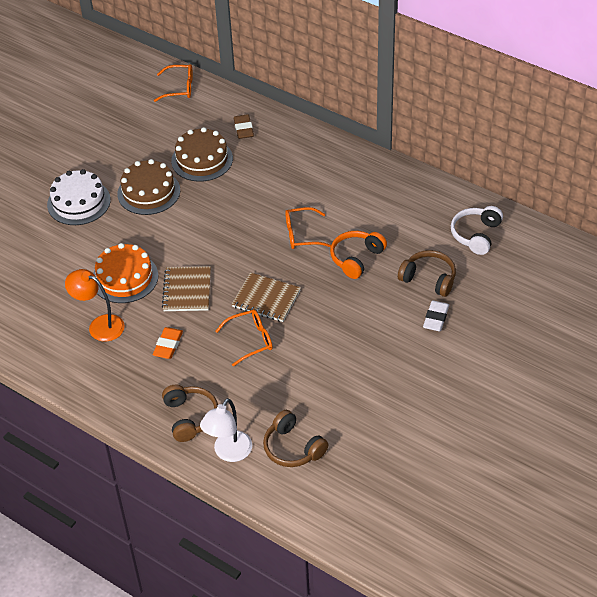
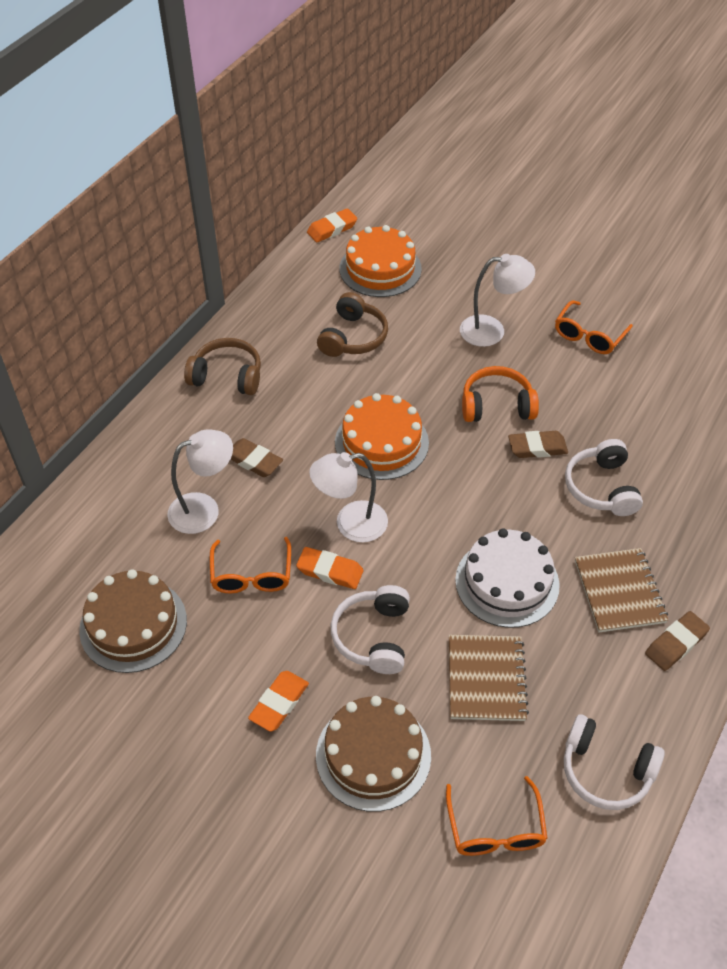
brown eraser: [234,114,254,139] = 1 -> [230,438,283,477] [508,431,568,458] [645,611,710,671] = 3
brown headphones: [162,385,218,442] [263,410,329,467] [398,250,456,297] = 3 -> [184,338,261,395] [317,292,388,357] = 2
orange cake: [93,243,158,303] = 1 -> [335,393,429,480] [339,225,422,297] = 2
orange eraser: [153,327,183,359] = 1 -> [248,671,309,732] [296,547,364,589] [307,208,357,242] = 3
orange lamp: [65,269,125,342] = 1 -> none = 0
white eraser: [423,300,449,331] = 1 -> none = 0
white headphones: [451,206,503,255] = 1 -> [331,585,410,674] [564,714,665,810] [565,439,643,516] = 3
white lamp: [200,398,252,462] = 1 -> [167,429,233,534] [309,452,388,542] [460,254,535,347] = 3

